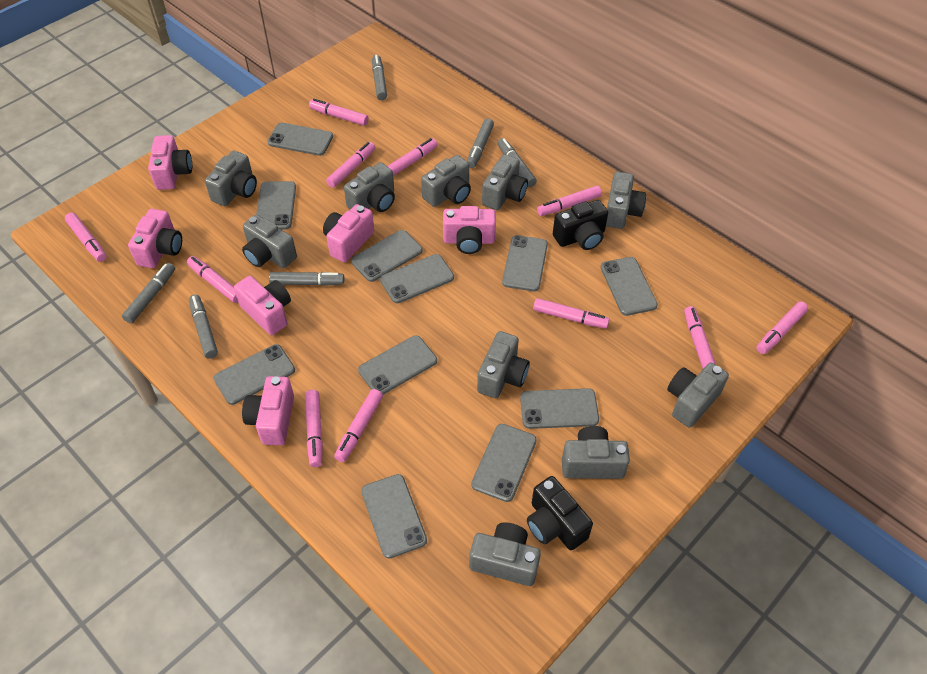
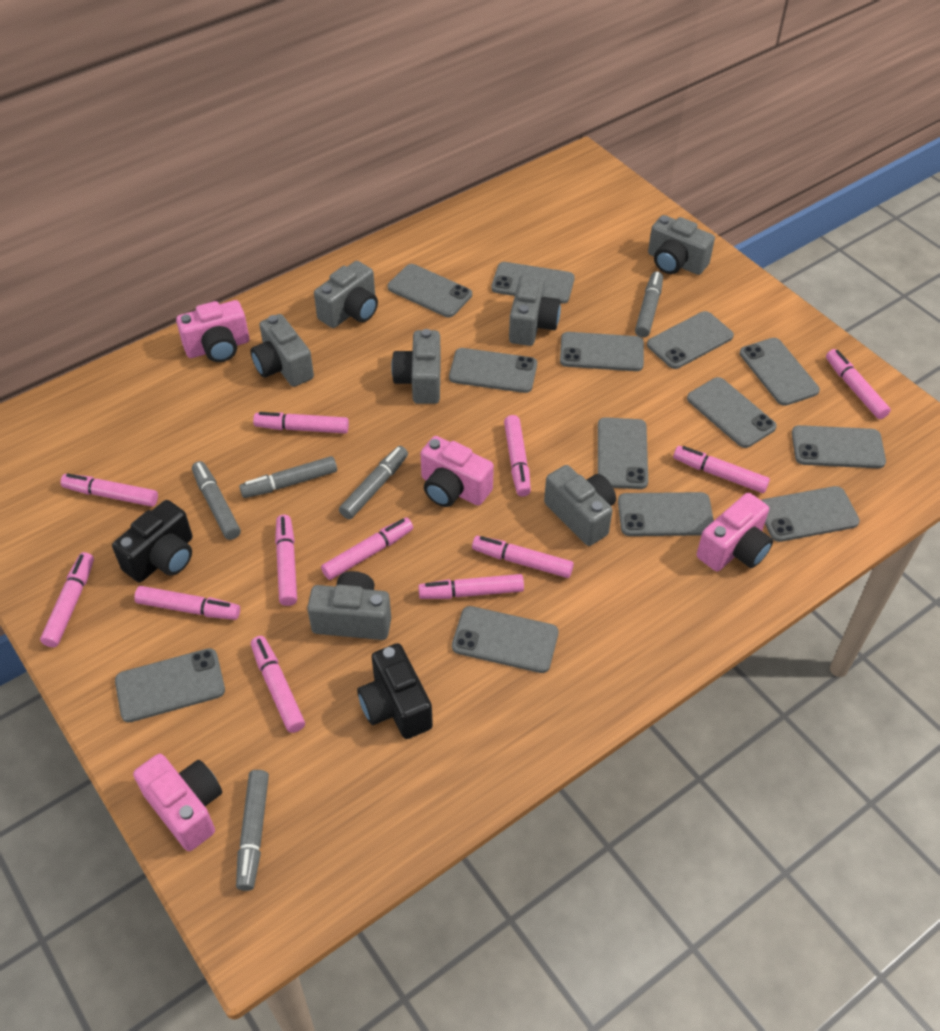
grey camera: [205,151,257,206] [242,215,297,268] [344,162,395,212] [421,155,471,207] [469,522,541,586] [477,331,530,398] [482,154,528,210] [562,426,630,479] [606,172,647,229] [667,362,729,428] = 10 -> [250,314,314,387] [307,571,391,640] [314,261,378,328] [391,329,441,404] [509,274,561,346] [544,465,616,546] [648,215,715,275] = 7
grey marker: [122,263,175,323] [189,294,218,359] [269,272,344,286] [372,55,387,100] [467,119,494,168] [497,138,537,187] = 6 -> [192,461,241,540] [236,770,269,891] [239,456,337,498] [339,446,408,519] [635,271,663,337] = 5
grey phone: [214,344,295,405] [256,181,296,230] [267,122,333,156] [351,230,423,282] [358,335,437,395] [361,474,427,559] [380,254,454,303] [471,424,537,502] [502,235,548,291] [520,388,599,429] [600,257,658,316] = 11 -> [115,648,225,723] [388,264,472,317] [449,348,537,393] [452,606,559,673] [491,262,575,304] [560,332,644,371] [598,417,648,489] [618,492,714,536] [647,311,734,369] [687,377,777,448] [740,338,820,406] [761,486,860,542] [792,425,886,468] = 13
pink camera: [128,209,182,268] [148,135,192,190] [234,276,291,335] [242,376,294,445] [323,204,374,263] [443,206,496,254] = 6 -> [133,754,222,851] [176,300,249,362] [420,436,494,507] [697,493,773,571] = 4
pink marker: [65,213,107,262] [187,256,238,303] [305,390,323,467] [309,99,369,126] [326,142,375,188] [334,389,383,462] [387,138,438,176] [533,298,610,329] [537,186,602,216] [684,306,716,369] [756,301,808,354] = 11 -> [40,552,94,647] [61,473,158,507] [134,586,240,620] [251,636,305,733] [253,412,349,434] [275,515,297,606] [321,517,413,580] [418,574,524,599] [472,536,574,578] [504,415,531,497] [673,446,770,493] [826,349,891,419] = 12

